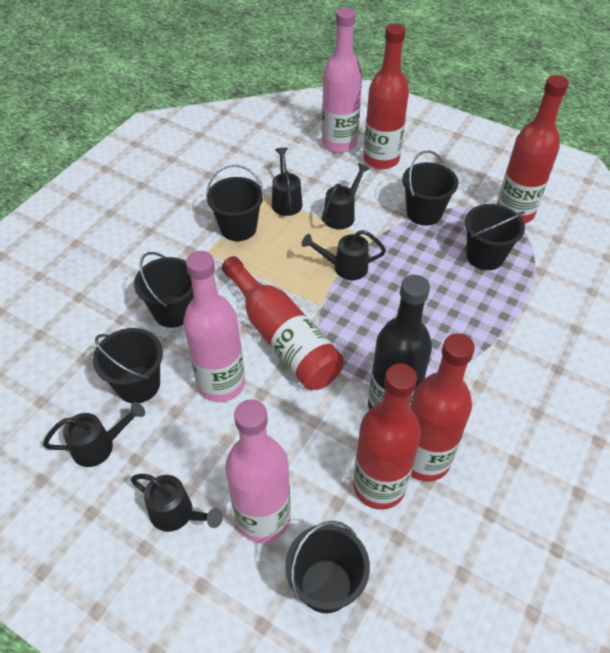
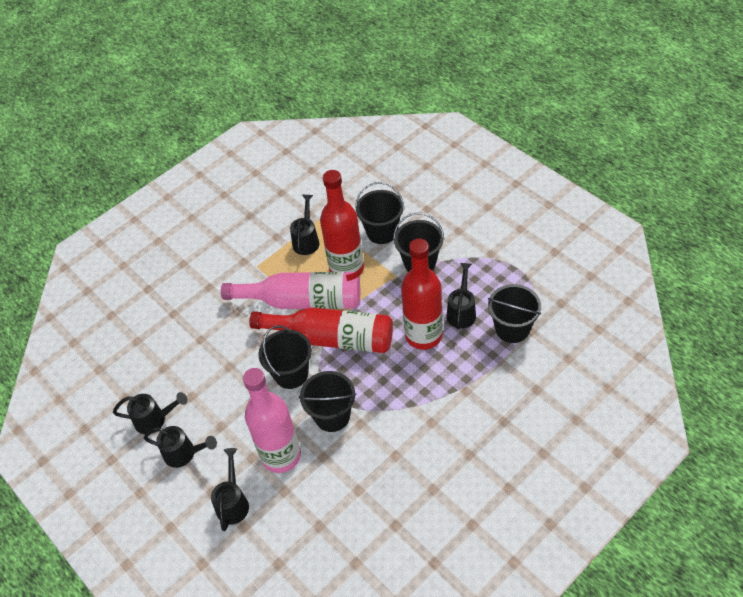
black bottle: [368,275,432,410] = 1 -> none = 0
black bucket: [93,328,163,403] [134,252,194,328] [206,165,264,241] [285,521,370,613] [402,150,458,226] [465,204,525,270] = 6 -> [258,325,312,389] [299,371,356,432] [355,182,404,244] [393,212,444,272] [488,284,541,343] = 5
pink bottle: [183,251,245,402] [225,399,291,543] [322,8,362,152] = 3 -> [221,272,360,309] [243,368,301,473] = 2
red bottle: [222,256,344,390] [353,363,421,510] [363,23,409,169] [410,333,475,482] [497,75,569,223] = 5 -> [249,307,393,353] [320,170,364,276] [401,239,443,350] = 3

